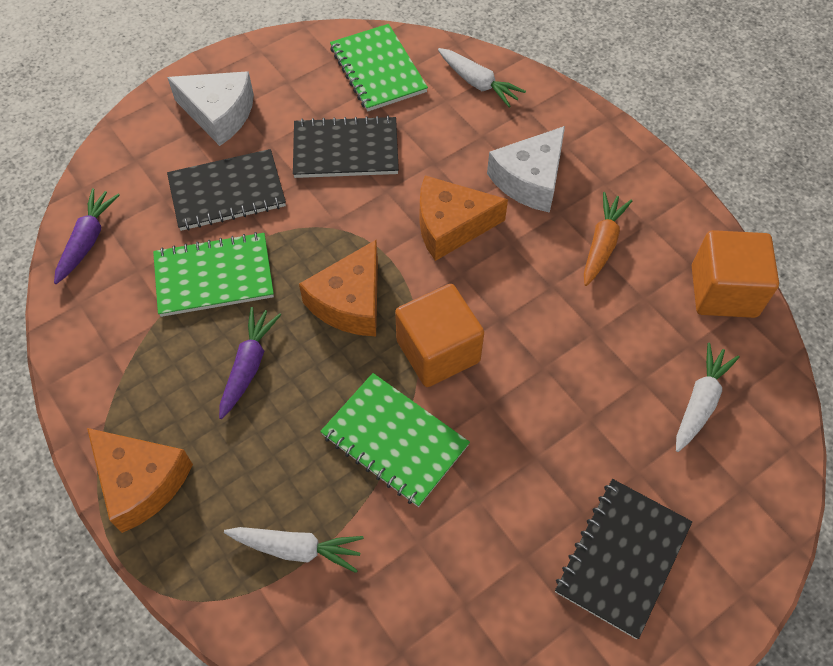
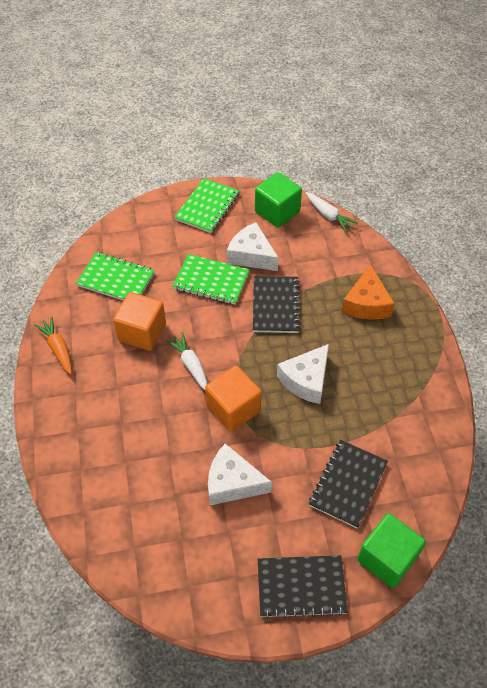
green cube: none = 0 -> [255,172,302,228] [357,513,426,588] = 2
orange cheese: [87,428,193,533] [299,240,378,336] [420,175,508,261] = 3 -> [342,264,395,320] = 1
purple carrot: [54,188,120,284] [219,307,281,419] = 2 -> none = 0
white carrot: [224,527,364,573] [438,48,526,107] [676,343,740,452] = 3 -> [166,332,208,390] [306,192,358,232] = 2
white cheese: [167,71,254,146] [487,126,565,213] = 2 -> [208,444,272,505] [227,222,279,271] [277,344,329,404] = 3

